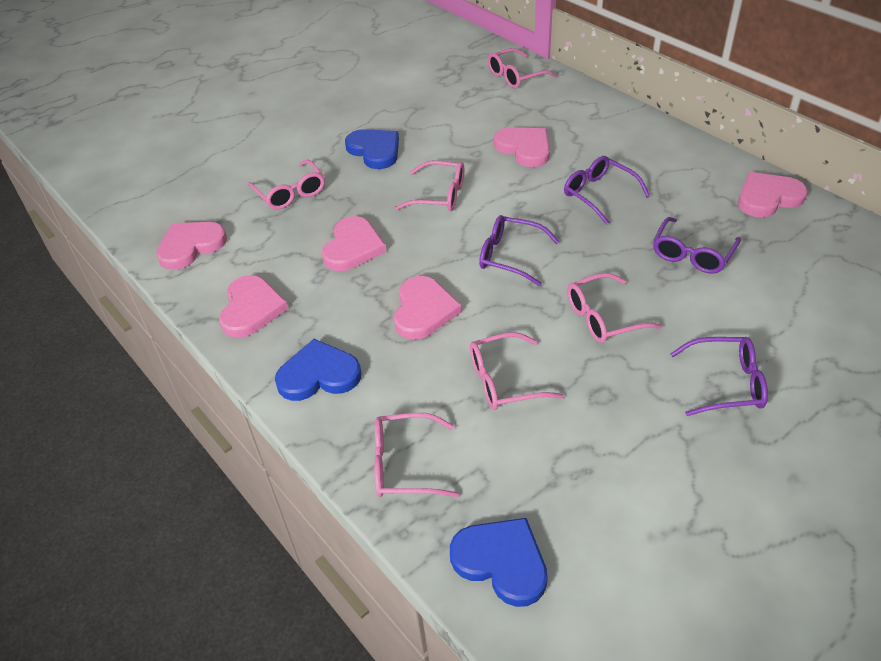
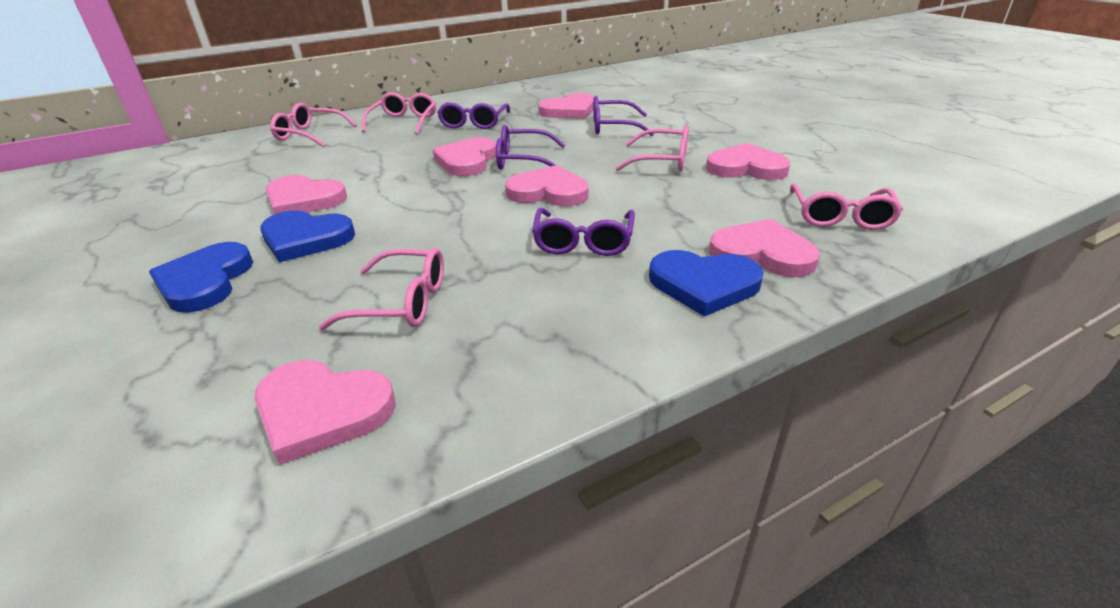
pink glasses: [248,160,325,210] [374,413,459,497] [395,160,464,211] [470,332,564,410] [488,48,557,88] [567,273,663,343] = 6 -> [270,103,357,147] [319,248,444,330] [362,92,436,135] [615,125,689,171] [790,183,903,230] = 5
pink heart: [156,222,227,270] [219,275,288,338] [322,216,386,271] [394,276,462,340] [494,127,550,167] [738,172,808,217] = 6 -> [254,360,396,465] [266,175,347,214] [433,137,496,176] [505,165,589,206] [538,93,594,119] [706,143,791,180] [709,219,820,277] = 7

